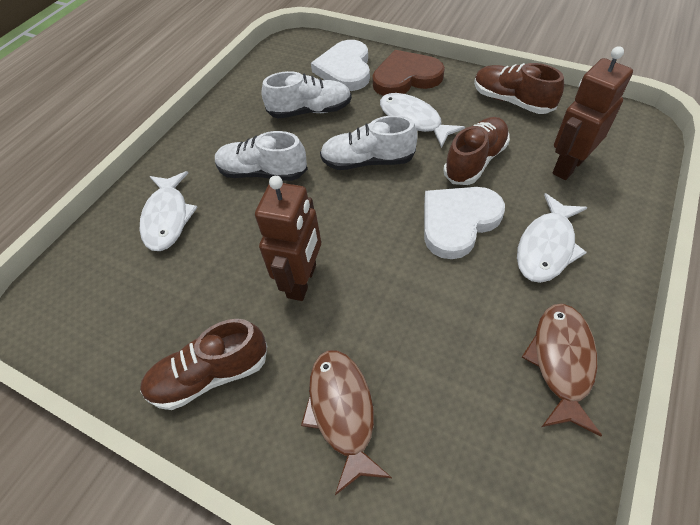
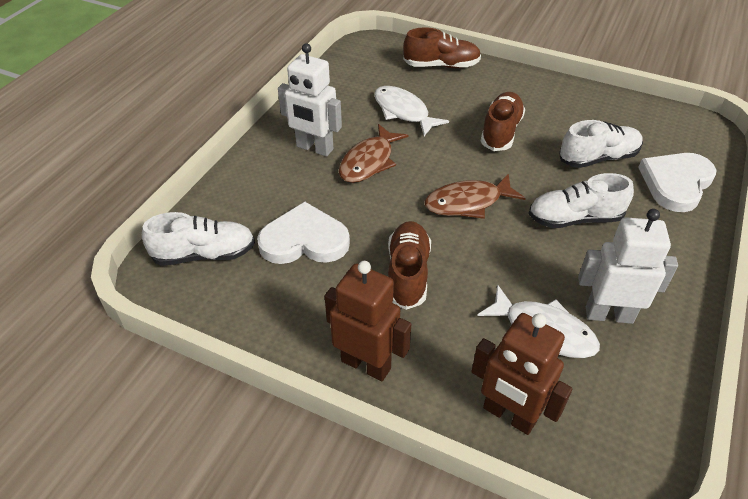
brown heart: [373,50,445,96] = 1 -> none = 0
white fish: [140,171,198,251] [380,93,465,148] [517,193,588,283] = 3 -> [374,86,449,136] [477,284,600,358] = 2
white robot: none = 0 -> [278,43,342,156] [578,209,678,324] = 2

